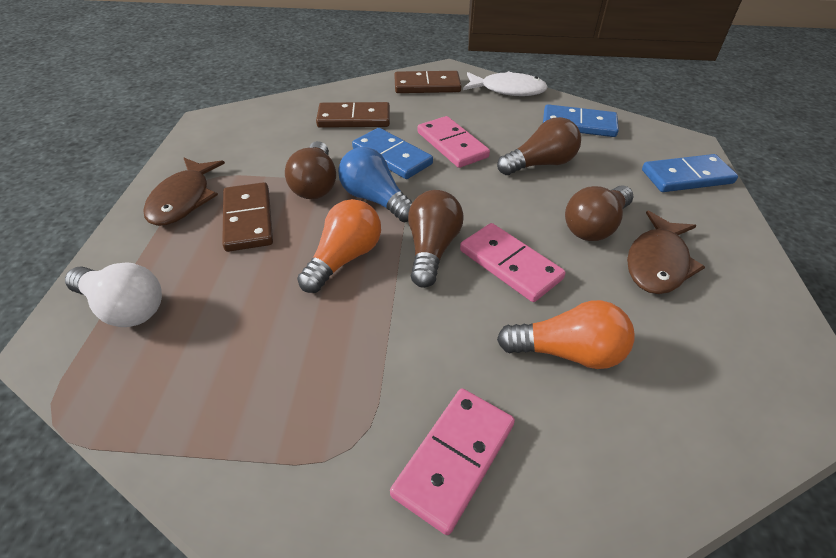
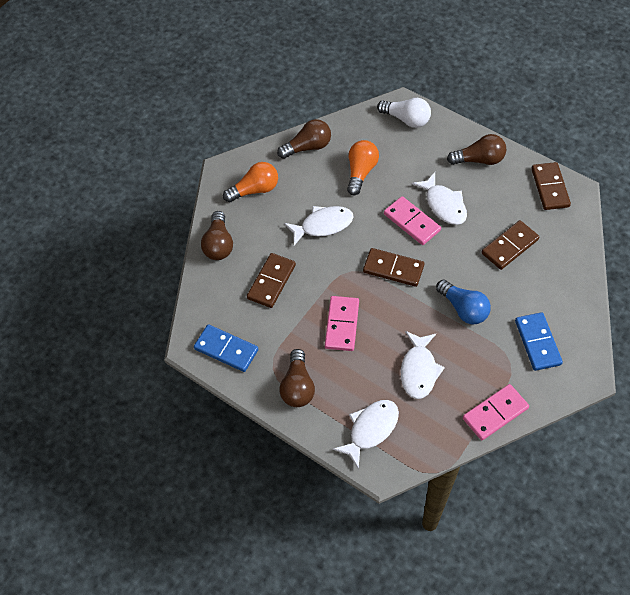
blue domino: [352,128,433,179] [543,104,619,137] [642,154,738,192] = 3 -> [194,324,259,372] [515,312,563,371] = 2
brown domino: [222,182,273,252] [316,102,390,128] [394,71,461,93] = 3 -> [247,253,296,308] [363,248,424,287] [482,220,539,270] [531,162,571,210] = 4
brown fish: [144,158,225,226] [627,211,705,294] = 2 -> none = 0
white fish: [463,71,548,96] = 1 -> [284,206,354,245] [333,400,399,469] [401,331,445,399] [412,172,467,225] = 4

